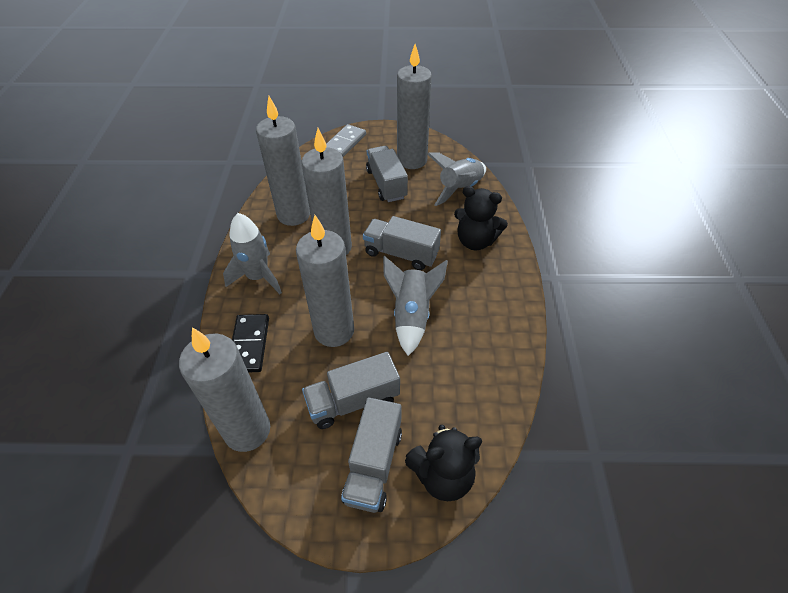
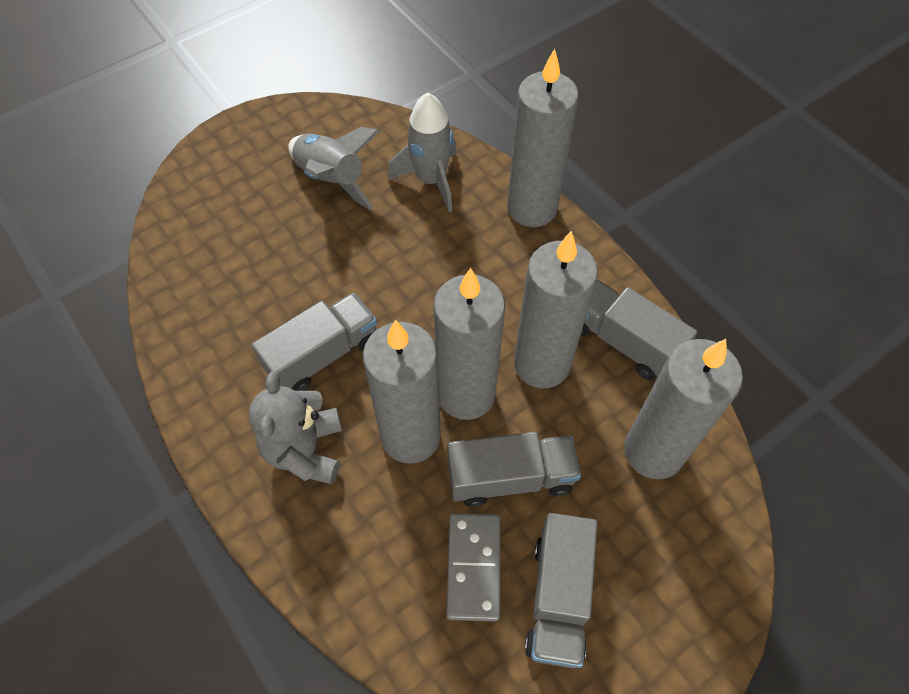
black domino: [232,314,269,372] = 1 -> none = 0
black teddy bear: [405,425,482,501] [454,186,508,250] = 2 -> none = 0
grey rocket: [223,213,282,294] [383,256,448,356] [427,153,486,206] = 3 -> [288,127,380,210] [388,93,457,212] = 2
grey teddy bear: none = 0 -> [249,372,342,484] = 1

